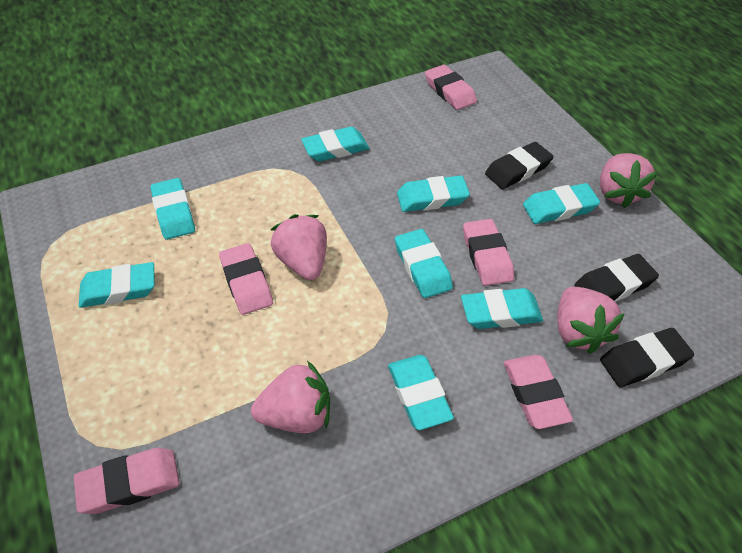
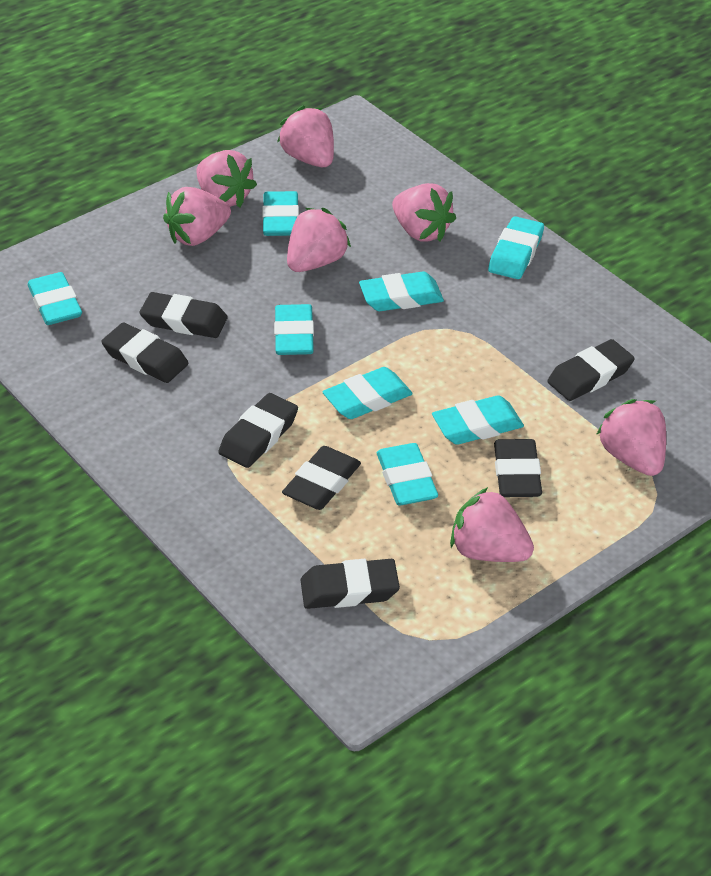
black eraser: [485,142,554,189] [574,254,659,302] [600,328,694,387] = 3 -> [101,323,188,383] [139,292,228,338] [219,393,298,468] [282,446,361,510] [300,559,400,609] [494,439,542,497] [547,339,635,401] = 7
pink eraser: [74,448,180,514] [219,243,273,315] [425,65,477,110] [463,219,514,286] [504,355,573,429] = 5 -> none = 0
pink strawberry: [251,361,330,433] [270,214,327,280] [557,287,625,354] [600,153,658,208] = 4 -> [163,187,231,246] [196,150,257,208] [277,106,334,167] [287,208,351,272] [392,183,456,242] [450,487,534,562] [596,399,666,476] = 7

